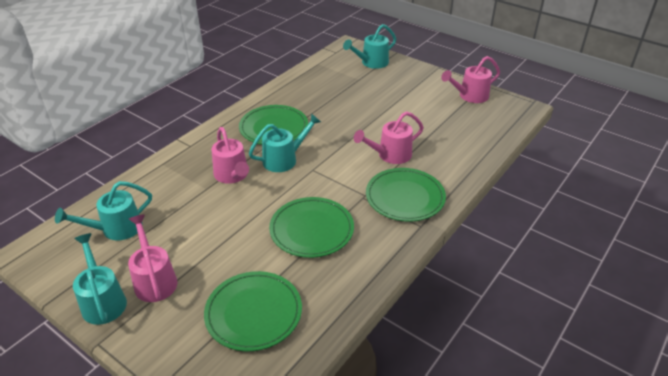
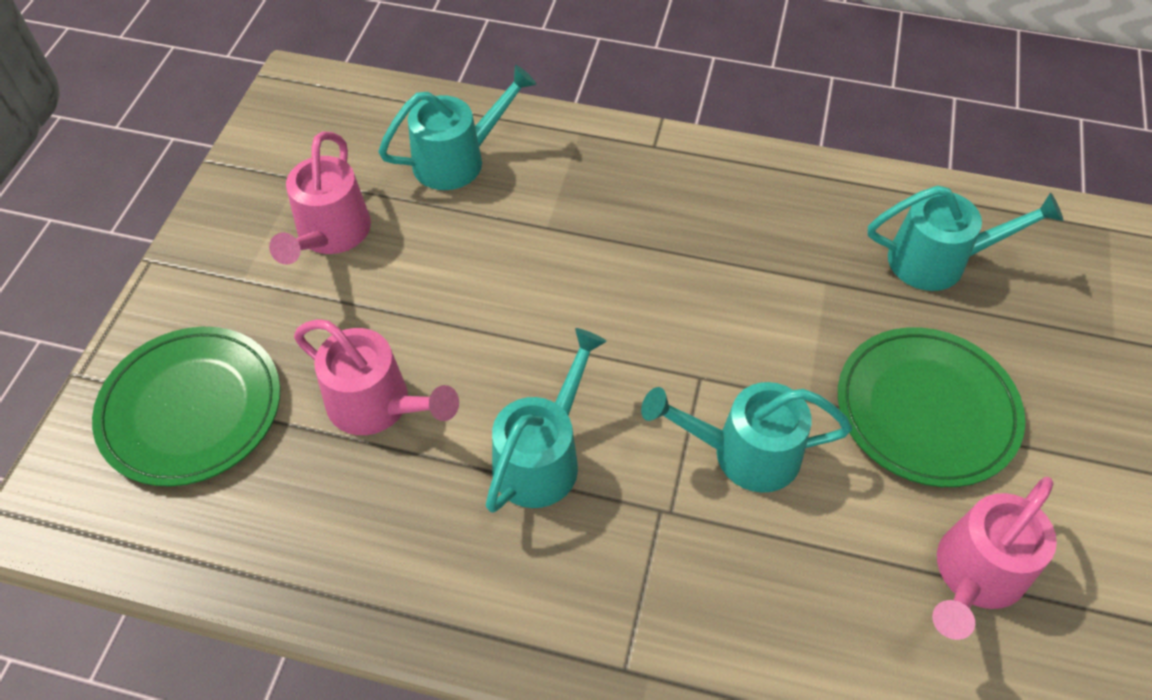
green plate: [204,271,302,351] [239,105,308,145] [269,197,354,258] [366,168,446,222] = 4 -> [92,327,280,487] [838,327,1025,487] = 2
pink watering can: [128,214,178,302] [212,127,249,184] [354,111,424,164] [441,56,500,103] = 4 -> [269,131,371,264] [294,319,459,435] [932,477,1057,640] = 3

